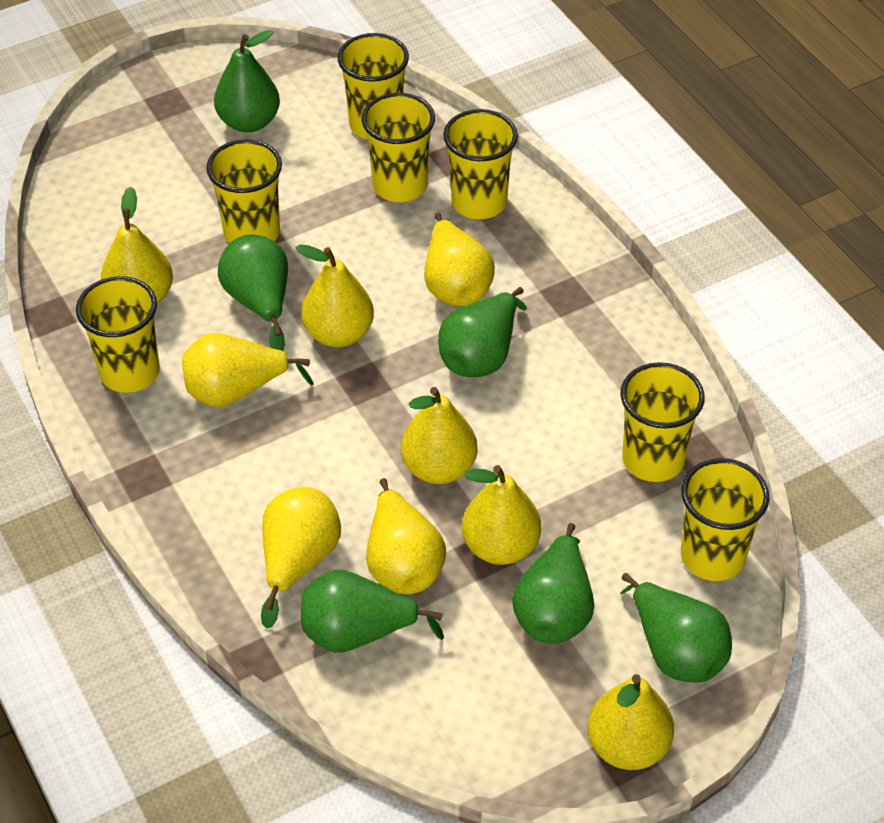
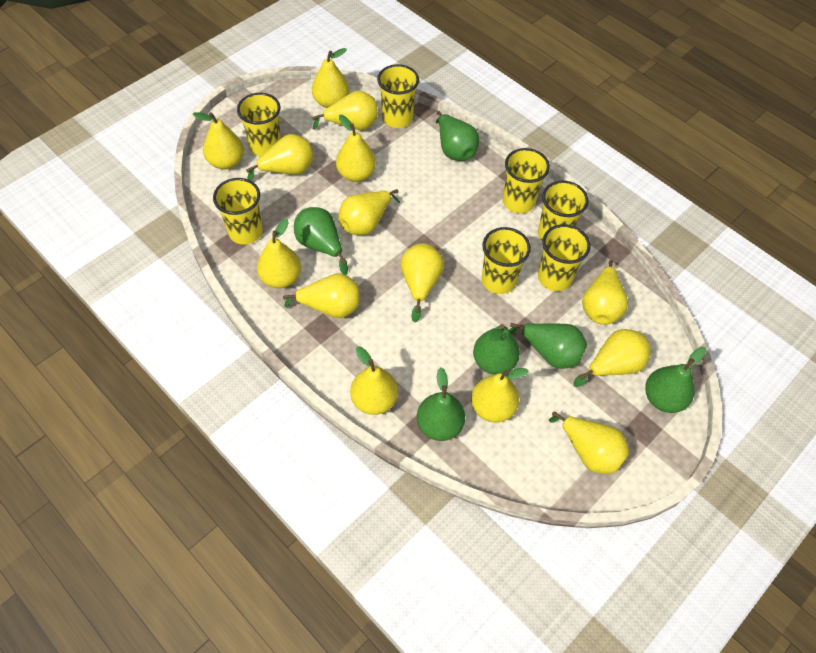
yellow pear: [101,187,173,304] [182,333,314,407] [261,487,341,629] [296,245,374,347] [366,478,446,594] [401,387,478,484] [424,213,495,306] [462,465,541,565] [588,674,674,770] = 9 -> [193,112,244,170] [246,134,313,180] [257,219,301,288] [283,273,359,318] [312,48,349,108] [312,90,378,130] [336,115,376,182] [339,189,400,235] [350,346,398,415] [401,243,444,323] [471,368,529,423] [549,411,629,474] [573,329,651,387] [582,260,628,325] = 14

